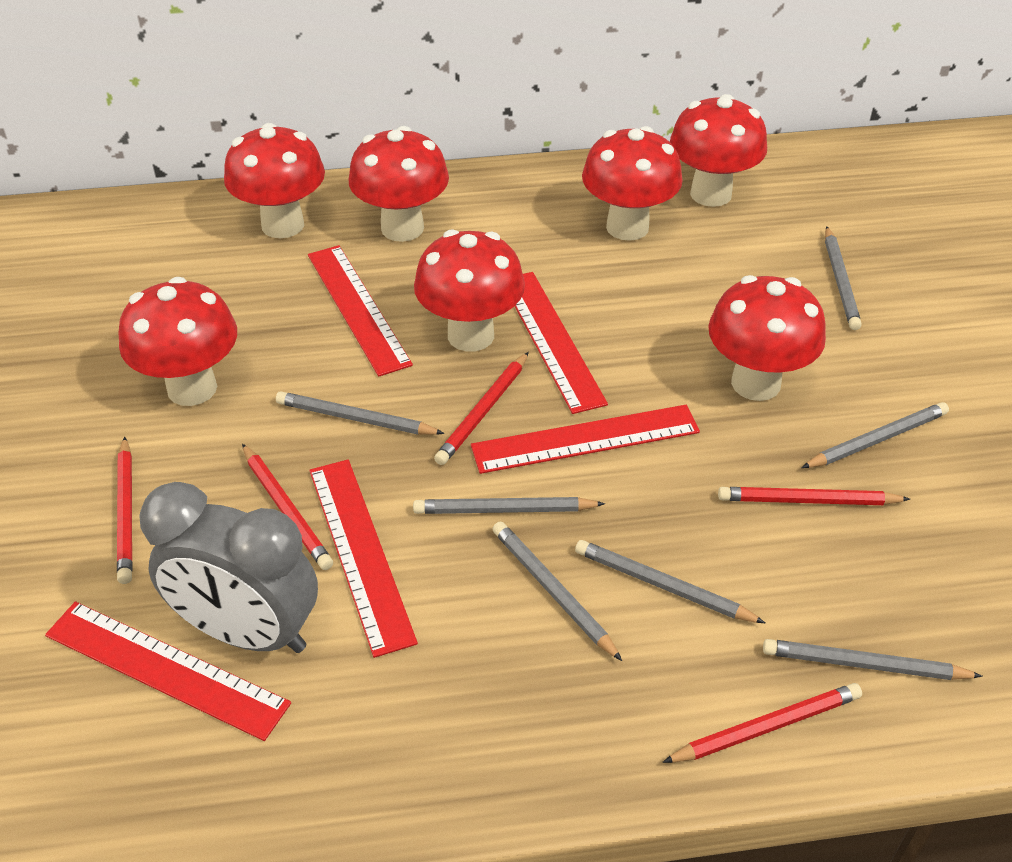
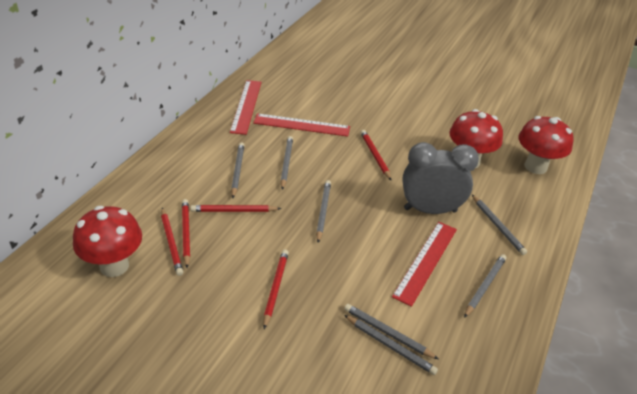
red mushroom: [118,277,237,406] [224,123,325,238] [349,126,449,242] [414,229,525,352] [582,126,683,241] [670,94,767,207] [708,275,826,401] = 7 -> [73,206,142,277] [449,109,503,168] [519,116,574,174] = 3
red ruler: [45,601,291,741] [308,245,413,377] [310,459,418,658] [471,405,700,474] [515,272,608,414] = 5 -> [230,80,261,135] [253,113,350,137] [392,222,457,307] = 3

